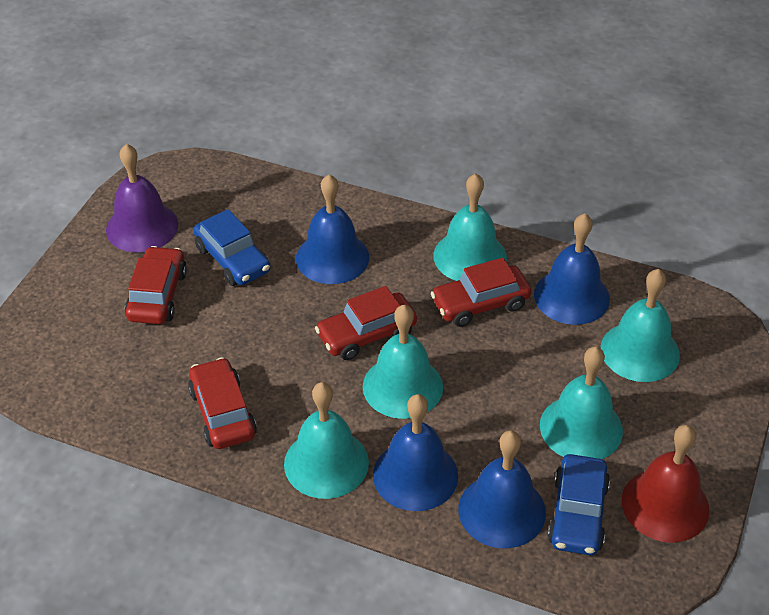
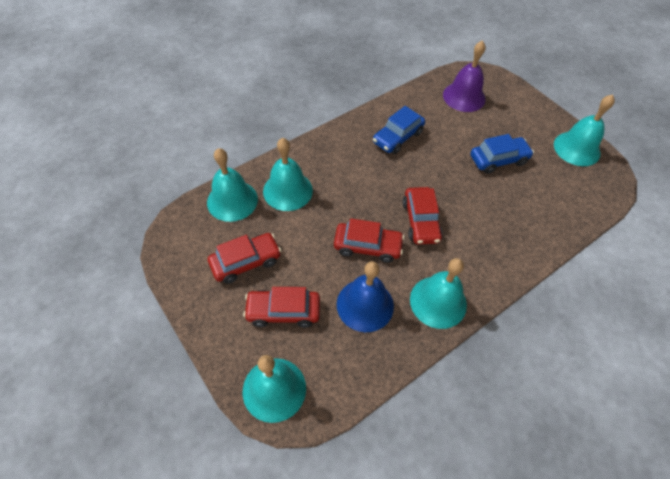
blue bell: [296,174,369,284] [373,394,458,511] [458,430,546,548] [534,213,610,325] = 4 -> [337,261,394,332] = 1
red bell: [622,425,710,543] = 1 -> none = 0

